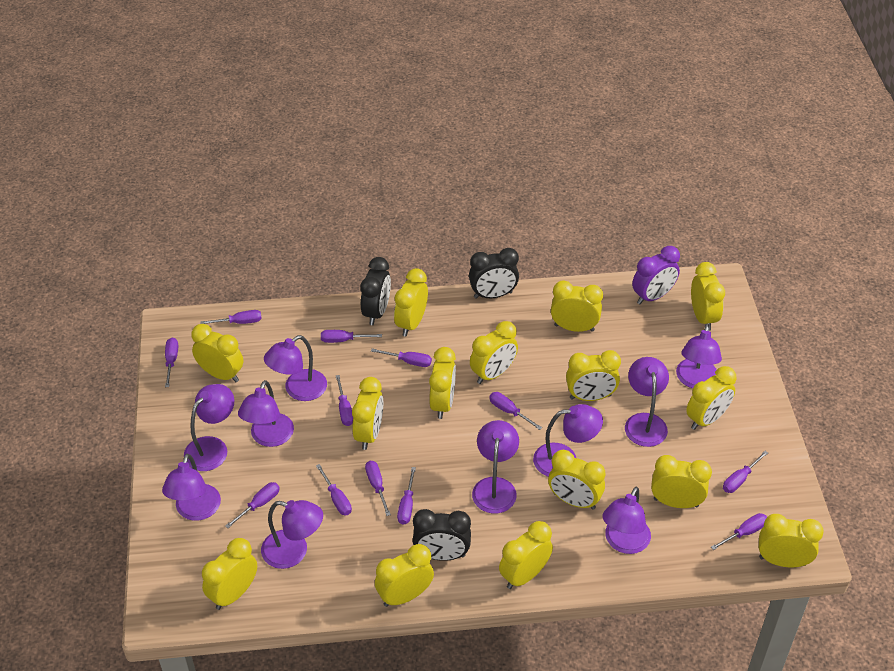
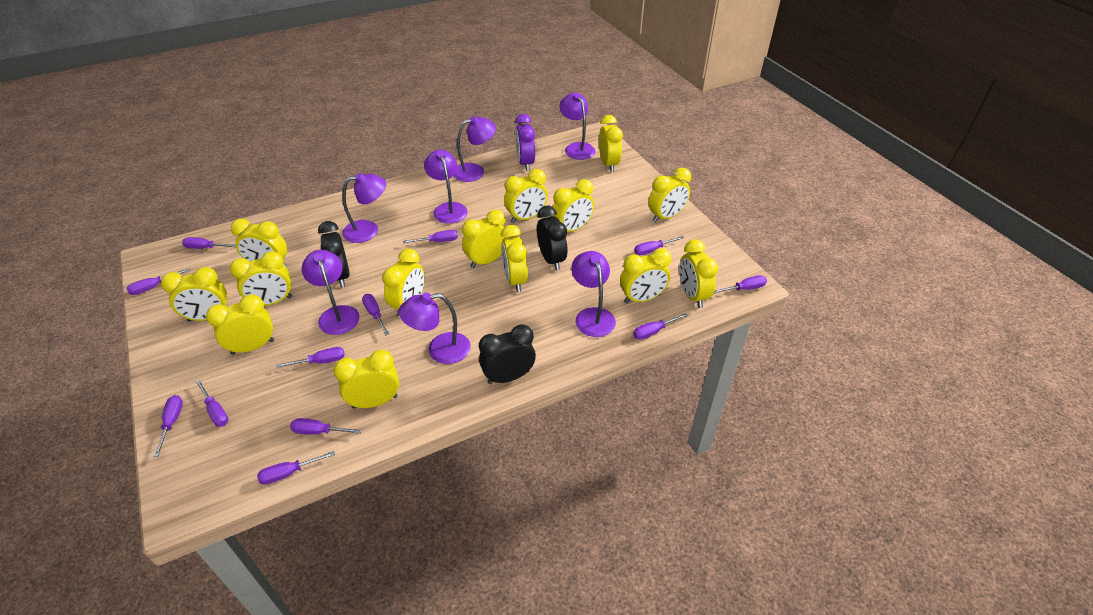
purple lamp: [162,453,221,521] [184,384,234,471] [238,380,294,447] [261,500,323,569] [264,335,327,401] [472,420,519,513] [533,404,603,477] [603,487,651,554] [625,357,669,447] [676,323,722,388] = 10 -> [302,250,360,335] [342,173,386,243] [399,293,471,364] [424,150,468,224] [453,116,496,182] [560,93,595,160] [571,251,616,337] = 7
yellow clock: [191,324,243,382] [202,538,257,610] [352,377,383,450] [375,544,434,607] [394,268,428,336] [429,347,456,419] [470,321,518,384] [499,521,553,589] [548,450,605,510] [551,280,603,332] [566,350,621,401] [651,455,712,508] [686,366,736,430] [691,262,725,331] [759,514,824,567] = 15 -> [161,267,227,321] [206,294,274,355] [230,251,292,306] [231,219,287,268] [334,350,399,409] [382,249,424,317] [462,210,507,268] [501,225,528,292] [504,169,548,223] [553,179,594,232] [599,115,623,172] [620,248,671,304] [648,168,691,222] [679,240,718,308] = 14

